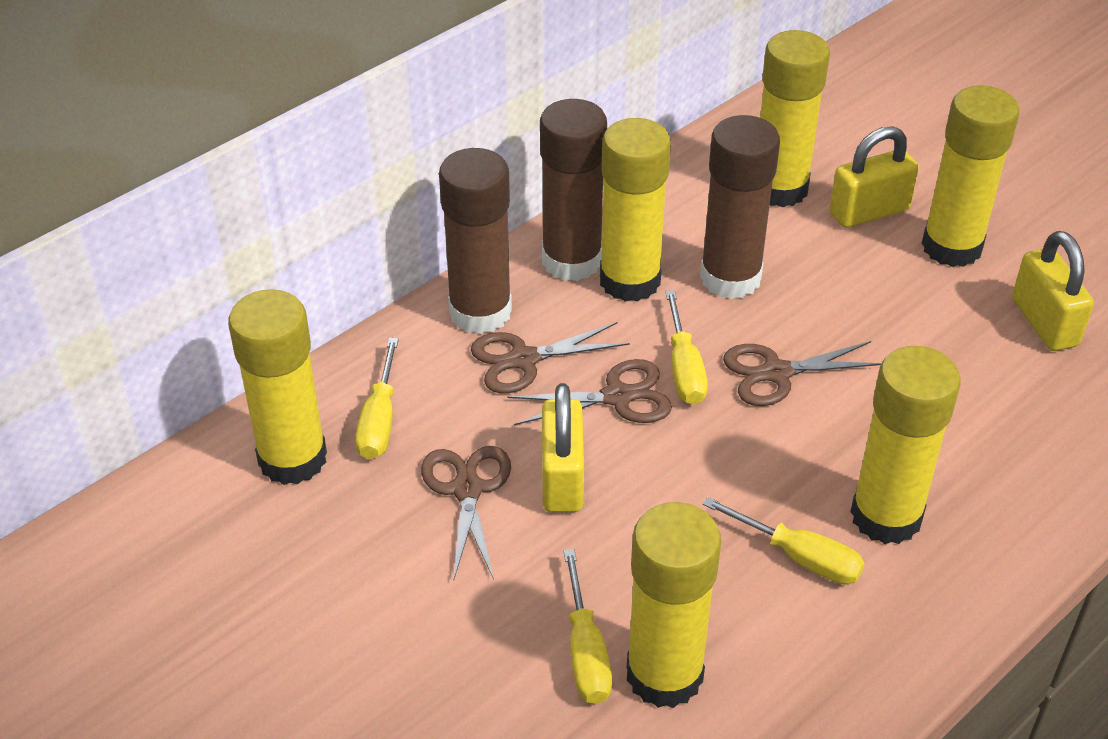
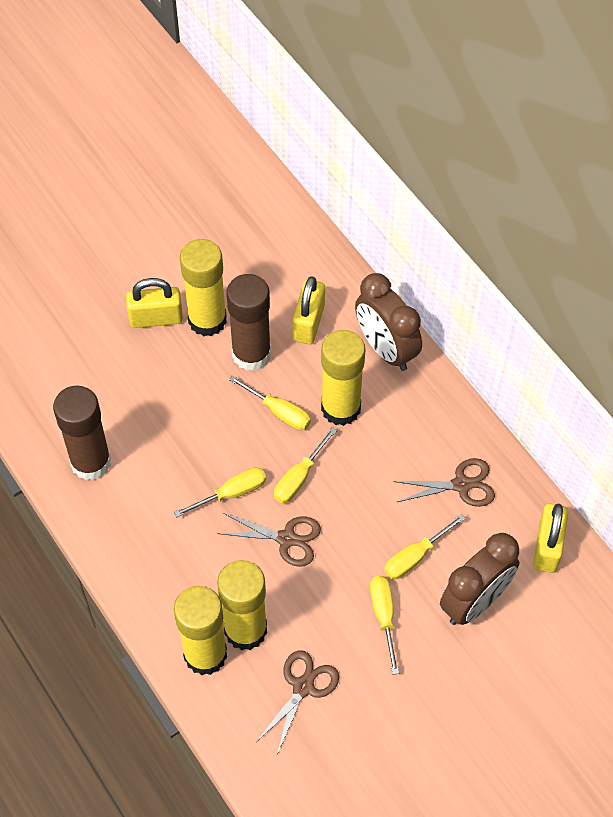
brown clock: none = 0 -> [355,273,422,371] [440,533,520,625] = 2
brown glue stick: [439,148,512,334] [540,99,607,281] [700,115,780,299] = 3 -> [53,386,111,480] [226,274,271,371] = 2
brown scissors: [421,446,511,580] [471,322,630,393] [507,359,672,425] [723,341,881,406] = 4 -> [217,513,321,567] [257,650,339,754] [393,458,495,507] = 3
yellow glue stick: [228,289,327,485] [600,118,671,302] [627,502,721,708] [760,30,830,207] [850,346,960,544] [922,85,1019,267] = 6 -> [174,586,227,675] [180,239,227,336] [217,560,267,650] [321,330,366,426] = 4
yellow screwdriver: [355,338,399,459] [563,549,612,704] [665,290,708,405] [702,497,865,585] = 4 -> [174,467,266,517] [229,375,311,430] [274,427,337,503] [370,576,399,675] [384,514,466,579] = 5

